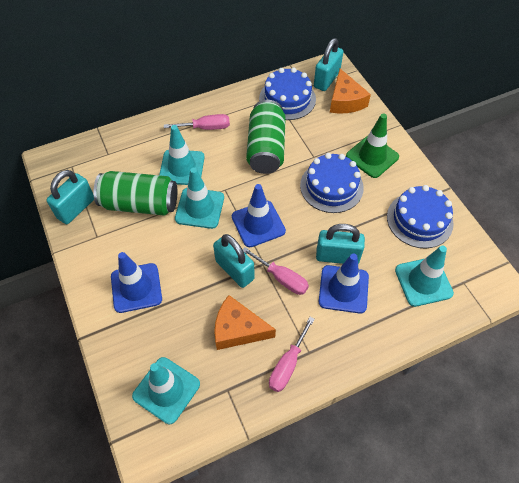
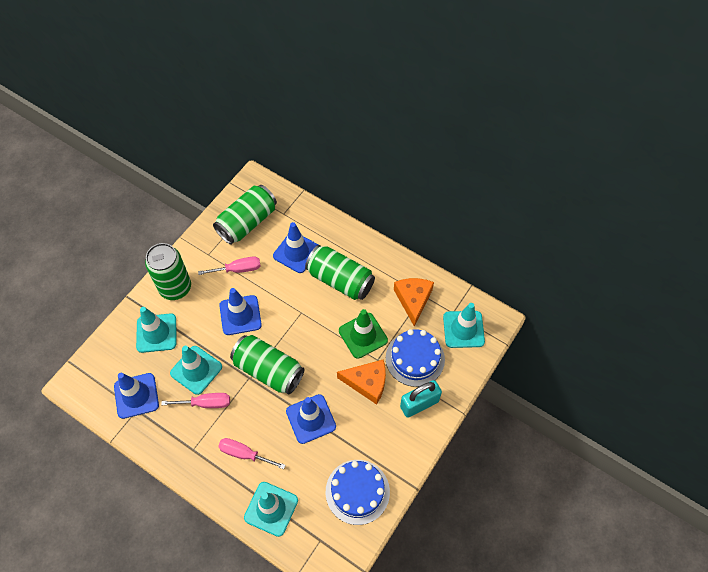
blue cake: [259,68,316,120] [300,153,364,213] [387,185,454,249] = 3 -> [326,460,390,525] [386,329,445,387] = 2
blue traffic cone: [111,252,162,313] [232,184,286,247] [319,254,369,314] = 3 -> [114,373,159,419] [219,288,262,335] [273,222,318,273] [286,394,336,444] = 4
green can: [93,171,177,216] [246,100,286,174] = 2 -> [145,243,191,300] [213,185,277,245] [230,335,304,395] [305,245,375,300] = 4
turquoise padlock: [46,170,94,224] [213,234,255,288] [314,38,343,91] [316,224,365,264] = 4 -> [400,380,442,418] = 1

